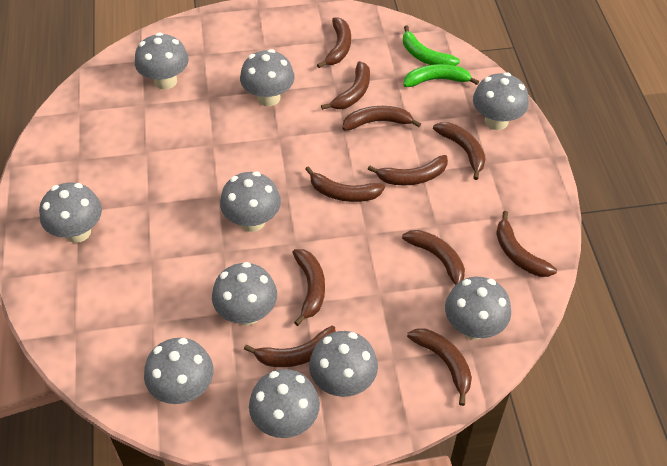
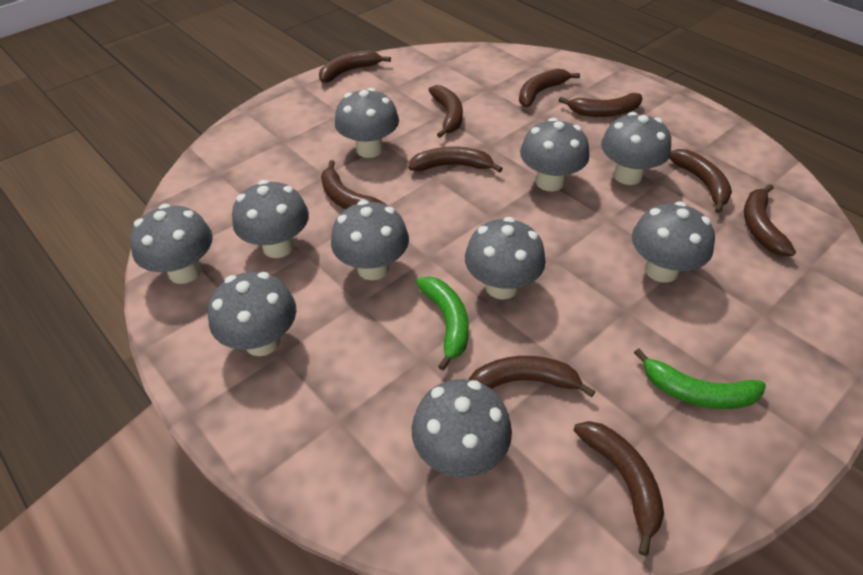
brown banana: [244,326,336,367] [292,249,325,326] [305,166,385,202] [317,18,351,68] [321,61,370,110] [342,106,421,130] [368,155,448,185] [402,230,465,286] [407,328,472,406] [433,122,485,180] [496,211,557,277] = 11 -> [319,50,391,82] [321,160,387,209] [408,146,503,173] [429,85,463,138] [468,356,595,397] [519,69,580,107] [558,93,642,117] [573,421,664,556] [669,149,732,214] [744,184,796,256] = 10

